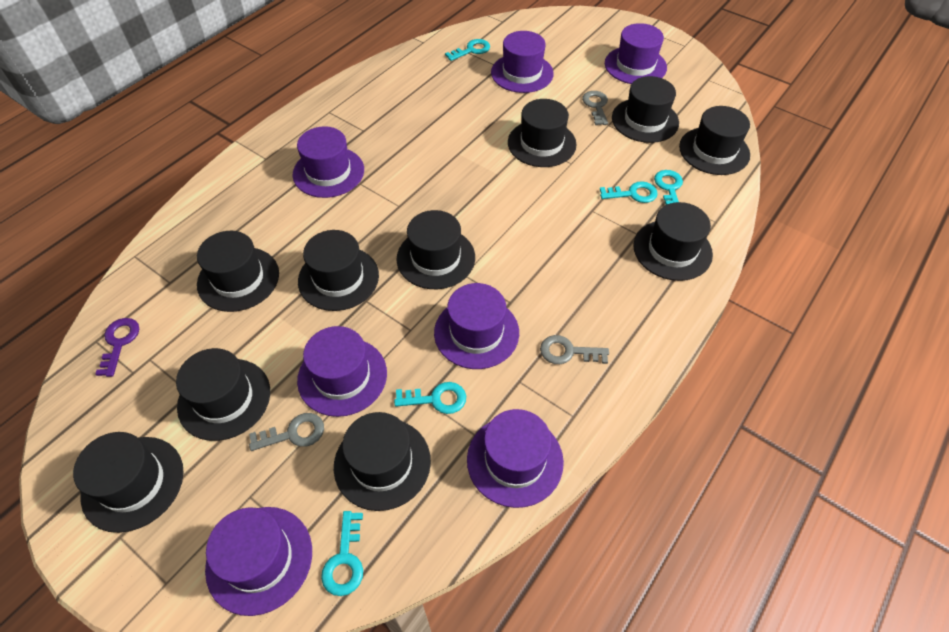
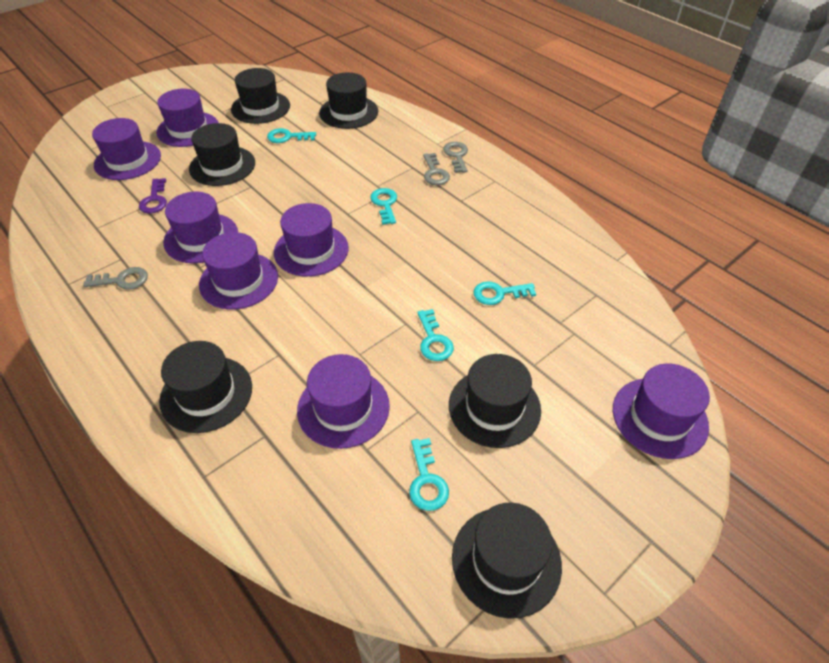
black hat: [73,432,184,533] [176,348,270,441] [197,231,279,312] [298,230,379,311] [334,412,431,511] [397,210,475,289] [508,99,577,167] [612,76,679,143] [634,202,713,281] [679,106,750,175] = 10 -> [159,341,252,433] [189,123,255,186] [231,68,290,124] [319,72,378,129] [449,354,541,448] [452,503,562,619] = 6

